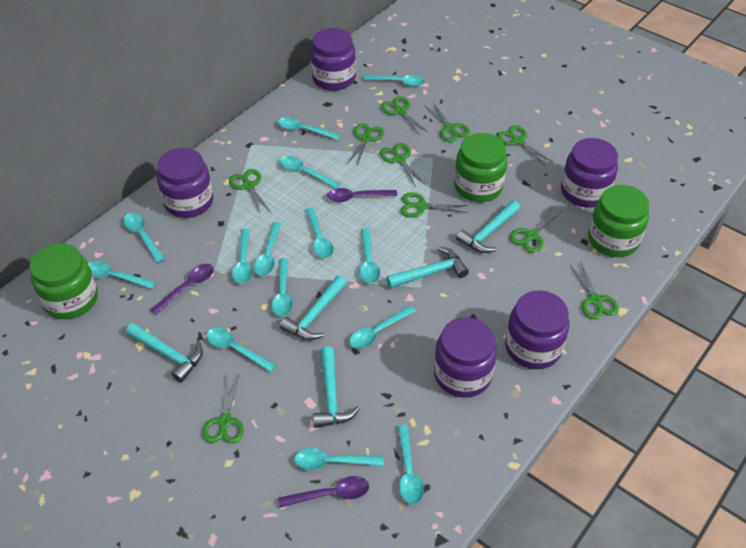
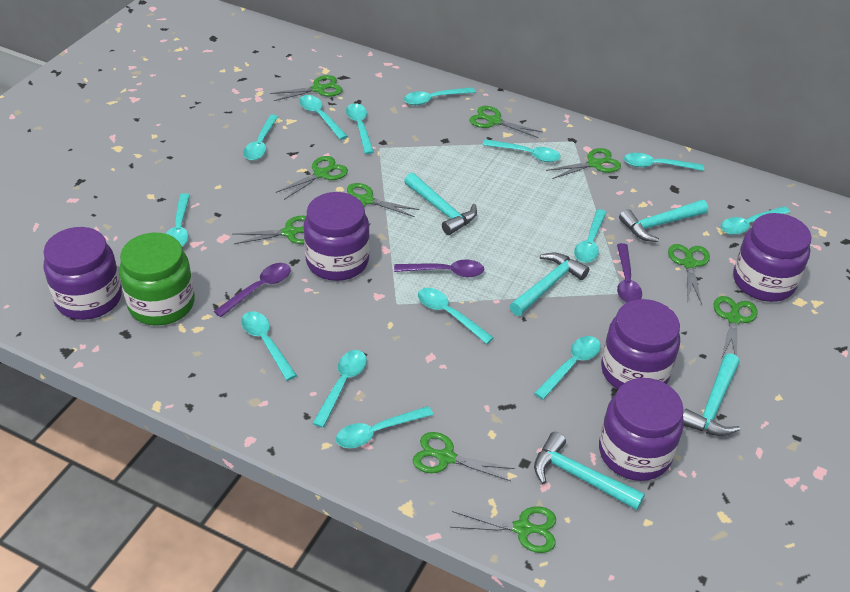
green jar: [29,243,98,319] [454,133,507,202] [588,185,649,257] = 3 -> [119,233,195,326] = 1

